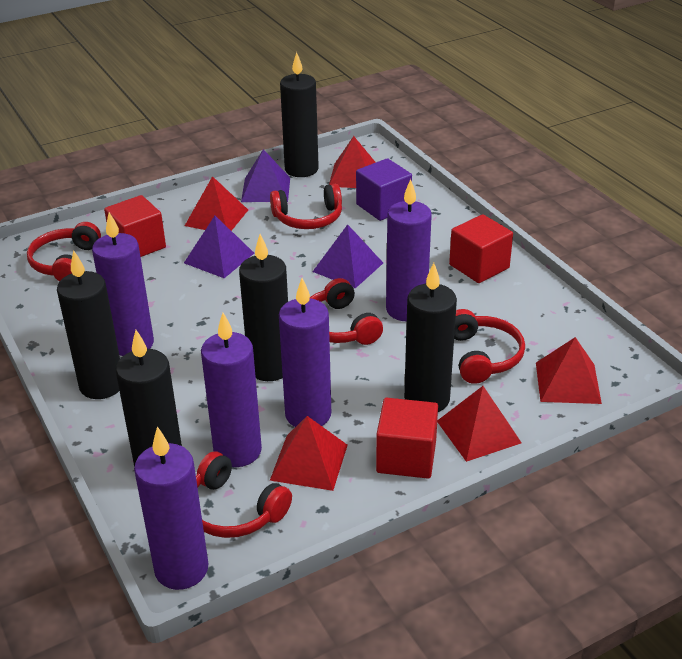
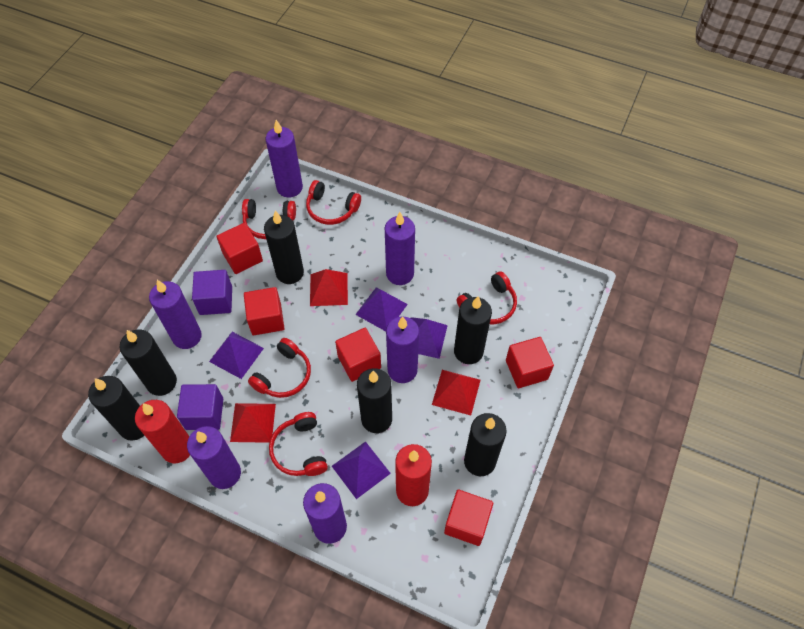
black candle: [57,250,120,399] [116,330,182,467] [239,234,288,381] [280,52,319,177] [404,263,457,412] = 5 -> [88,376,145,440] [120,329,177,396] [264,211,304,284] [357,368,392,433] [454,296,492,364] [464,413,506,476] = 6
purple candle: [92,212,154,356] [134,426,209,590] [201,313,262,467] [279,278,331,427] [386,179,432,322] = 5 -> [149,280,202,349] [187,426,241,489] [266,120,303,198] [303,483,347,544] [385,212,415,285] [386,316,419,383] = 6
purple cube: [356,158,412,221] = 1 -> [177,384,223,430] [192,270,232,315] = 2
purple pyramid: [184,216,254,278] [241,149,290,202] [313,224,383,288] = 3 -> [209,332,264,379] [332,441,391,499] [355,287,408,331] [410,317,448,359] = 4
red candle: none = 0 -> [135,400,190,463] [395,444,432,506] = 2
red cube: [104,195,166,257] [376,398,438,479] [449,214,513,283] = 3 -> [216,223,263,274] [244,287,285,335] [335,328,381,382] [444,490,493,546] [506,337,554,388] = 5
red pyramid: [185,176,248,231] [270,416,348,491] [329,136,376,188] [437,386,522,462] [536,337,602,404] = 5 -> [230,403,276,443] [310,269,348,306] [432,370,481,415] = 3

